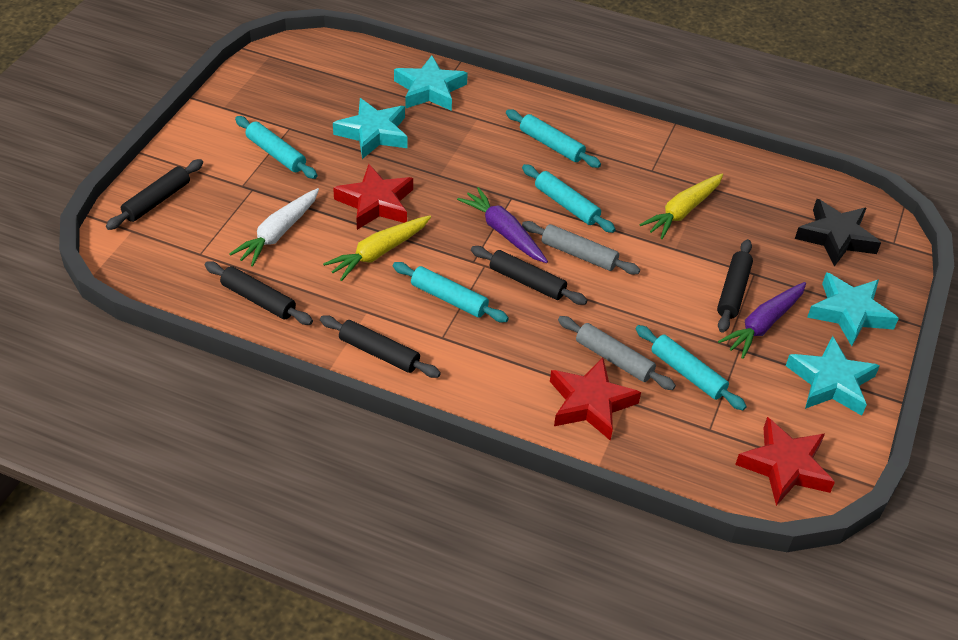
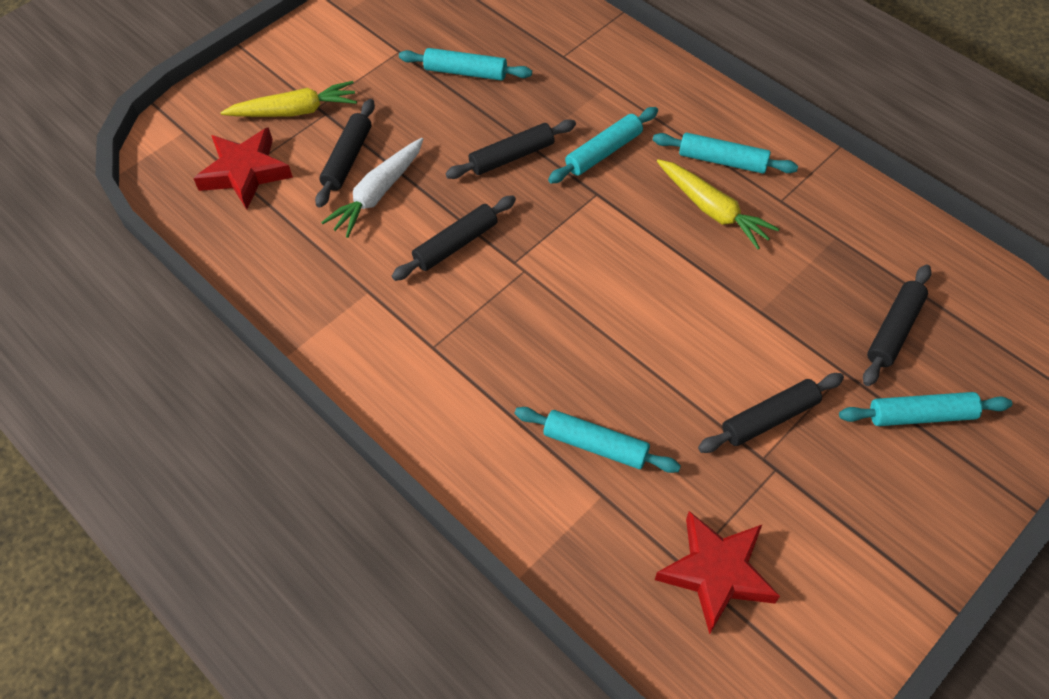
black star: [795,199,881,267] = 1 -> none = 0
grey rolling pin: [522,221,640,274] [558,316,676,390] = 2 -> none = 0
purple carrot: [457,187,548,263] [718,282,806,359] = 2 -> none = 0
red star: [333,164,413,230] [550,357,641,441] [735,417,835,506] = 3 -> [193,127,293,210] [655,511,780,634] = 2
turquoise star: [333,98,407,159] [394,55,468,111] [786,336,880,416] [807,272,899,346] = 4 -> none = 0

